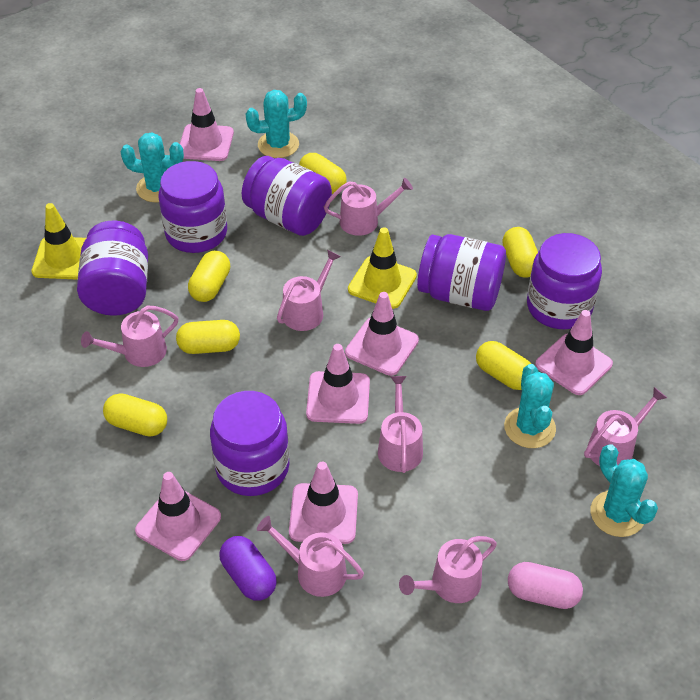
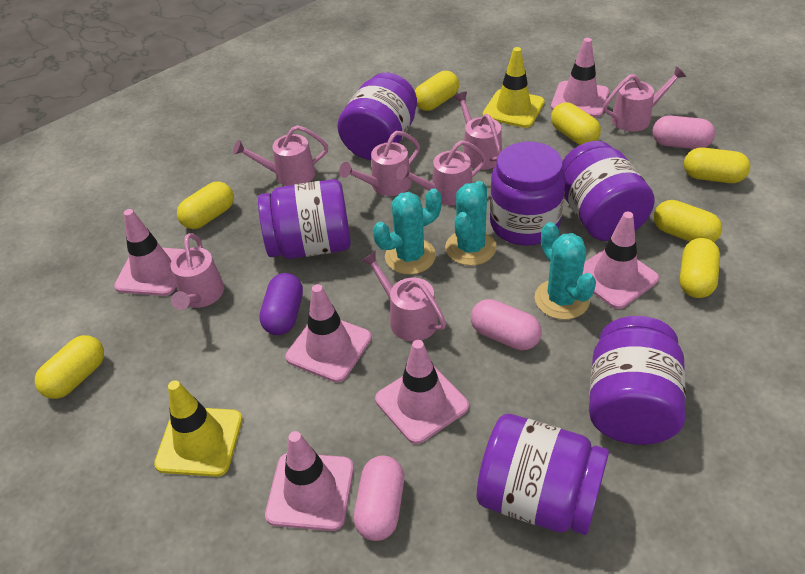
pink capsule: [508,562,583,609] = 1 -> [354,456,404,541] [471,299,542,350] [652,116,715,149] = 3
turquoise cactus: [121,132,184,202] [246,90,307,158] [504,364,556,448] [591,444,658,537] = 4 -> [373,188,442,275] [445,181,497,266] [535,222,596,320] = 3
yellow capsule: [103,393,167,437] [176,320,240,354] [188,251,230,302] [299,153,347,194] [476,341,531,390] [502,227,538,277] = 6 -> [35,335,104,399] [177,182,234,229] [415,71,459,111] [551,102,601,145] [654,200,722,242] [680,238,720,298] [684,147,750,183] = 7

